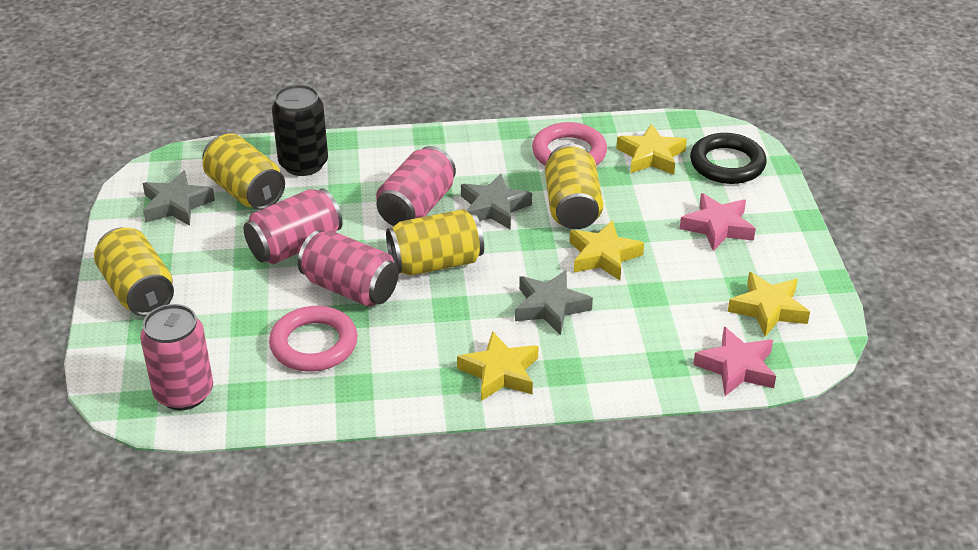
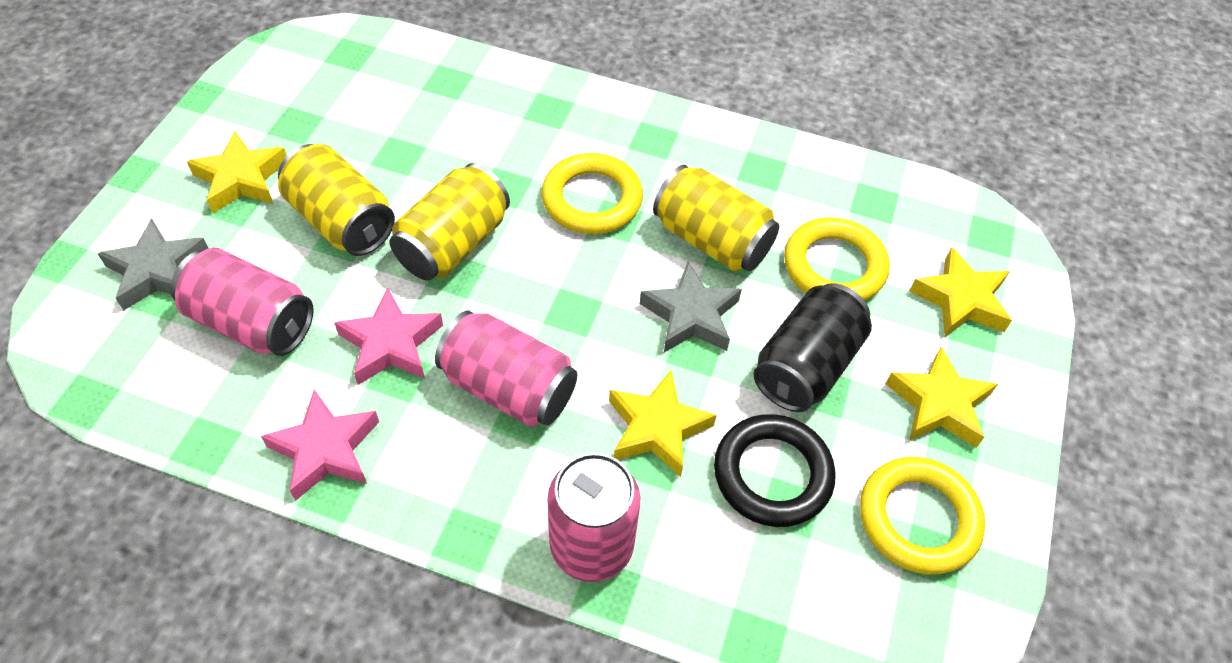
grey star: [143,170,215,226] [461,174,532,230] [515,270,593,335] = 3 -> [98,218,209,311] [640,262,742,352] = 2
pink can: [140,304,213,410] [244,188,343,264] [298,231,399,307] [376,146,456,226] = 4 -> [171,248,314,356] [435,310,577,427] [547,453,640,582] = 3
pink ring: [269,306,358,372] [532,122,607,166] = 2 -> none = 0
yellow can: [94,228,174,316] [202,133,285,210] [386,209,484,276] [545,144,603,229] = 4 -> [278,144,395,256] [390,163,510,280] [653,165,779,271] = 3
yellow ring: none = 0 -> [541,153,643,234] [784,217,890,301] [860,457,985,575] = 3

